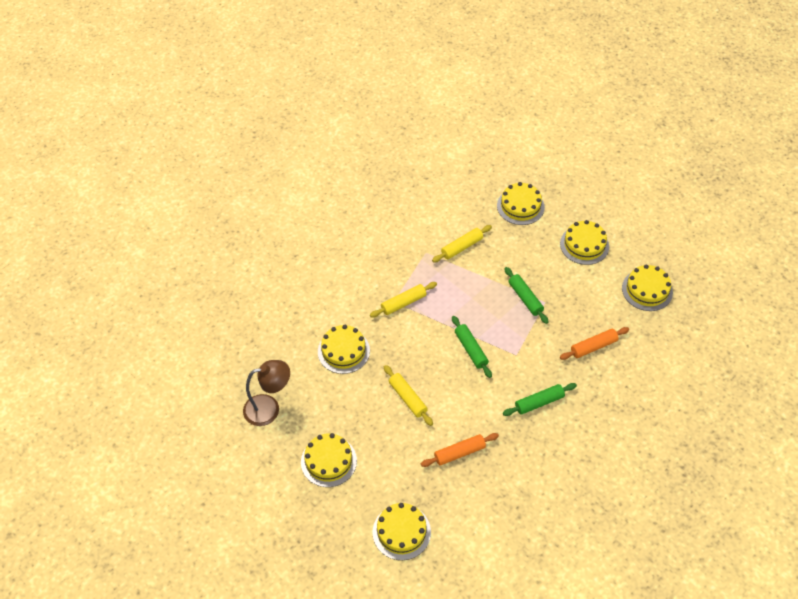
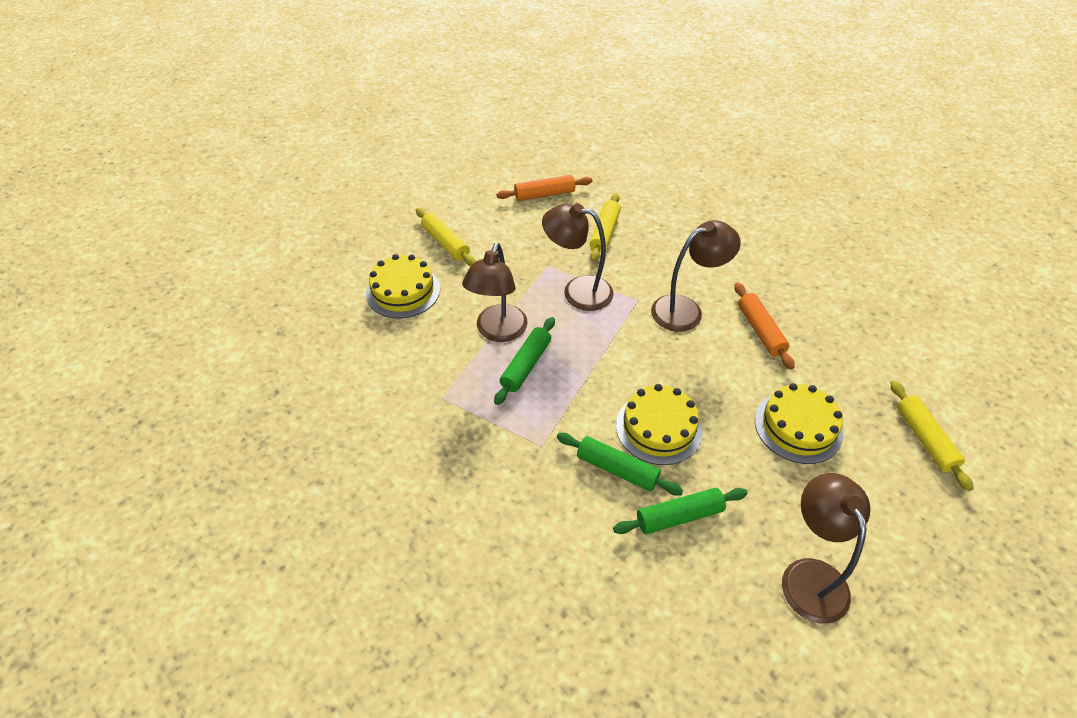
brown lamp: [243,360,290,426] = 1 -> [462,243,528,342] [542,203,613,311] [651,220,741,332] [782,473,871,624] = 4
yellow cake: [301,433,357,487] [318,325,370,374] [372,503,431,560] [497,182,545,225] [560,220,609,265] [622,264,673,311] = 6 -> [366,254,440,318] [616,384,703,465] [755,383,843,464] = 3

